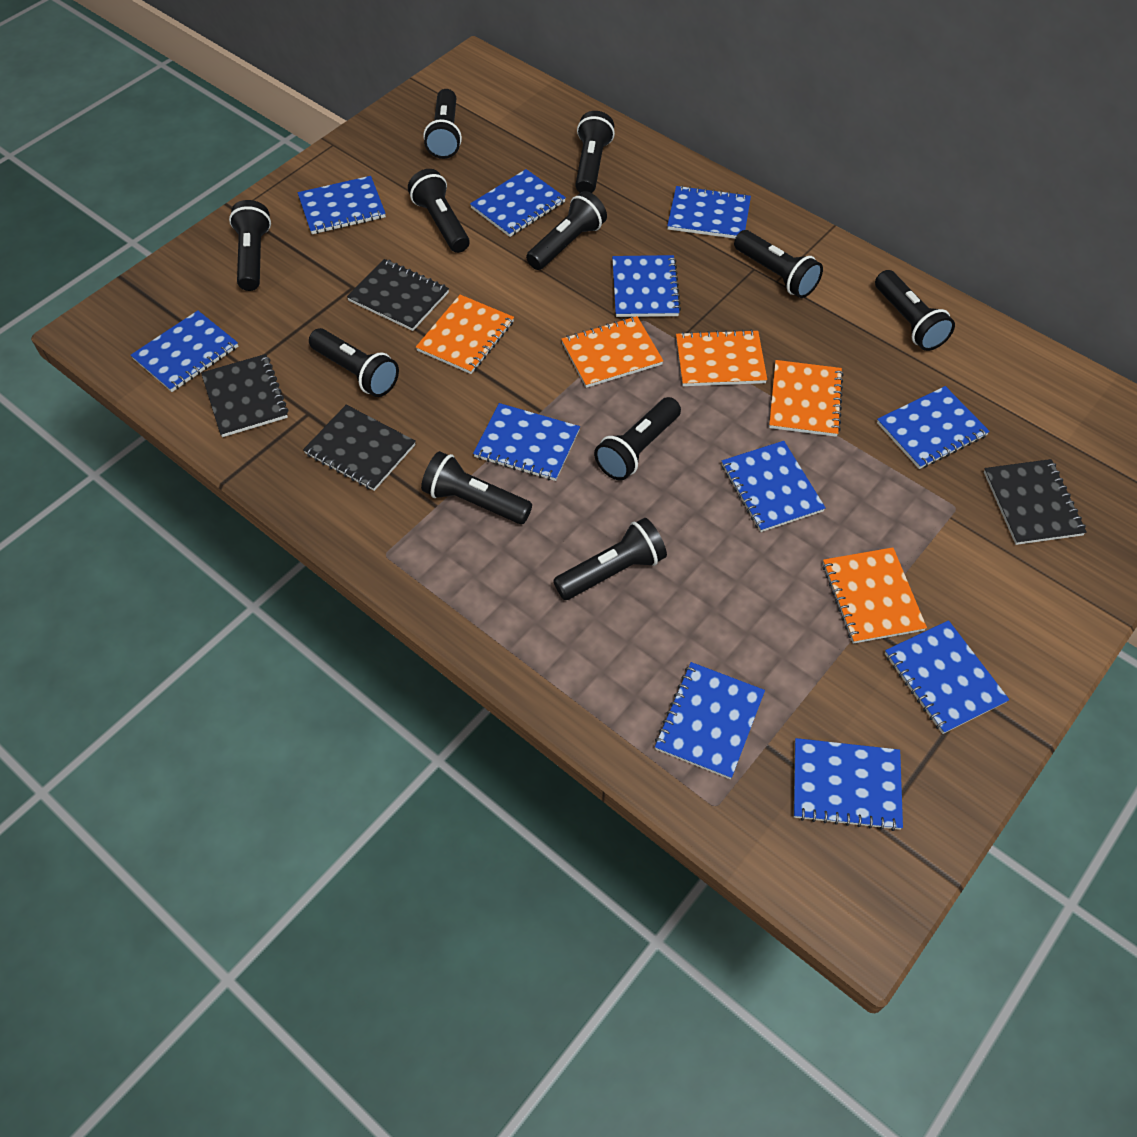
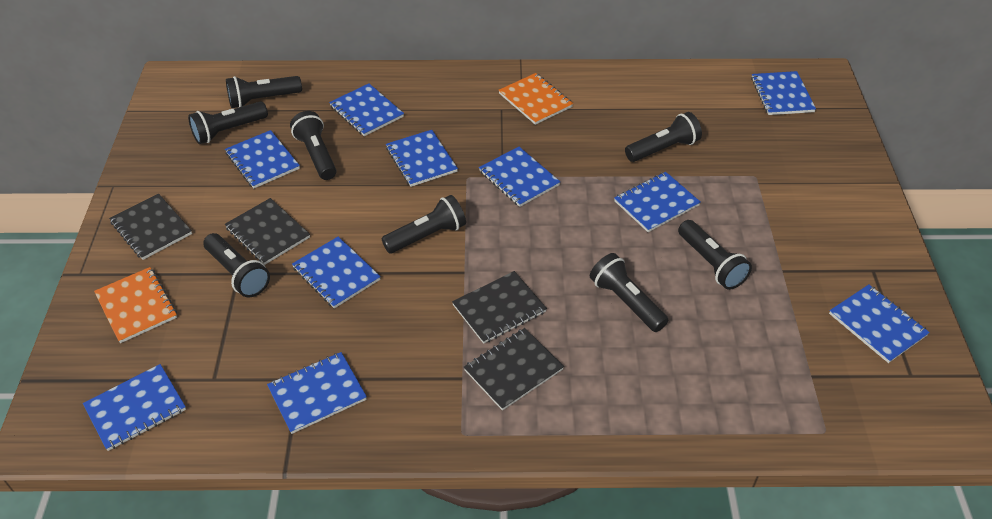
black flashlight: [229,200,271,291] [309,328,399,397] [408,169,470,253] [421,451,532,524] [423,89,462,159] [526,191,607,270] [553,518,667,600] [575,111,615,193] [594,397,681,481] [734,230,823,298] [875,270,955,351] = 11 -> [188,101,268,144] [203,233,270,298] [226,76,302,108] [290,111,336,180] [382,195,466,253] [590,253,668,332] [625,112,702,162] [678,220,752,290] = 8
blue notebook: [131,310,238,392] [298,176,386,234] [470,169,566,237] [473,403,580,481] [612,255,681,317] [655,662,765,779] [667,185,751,239] [722,441,826,532] [794,738,903,831] [877,386,990,469] [885,620,1009,734] = 11 -> [83,364,186,451] [225,130,300,188] [267,352,367,434] [292,237,381,308] [329,83,404,136] [386,130,458,187] [479,147,560,207] [614,172,701,232] [751,71,816,115] [829,285,930,363] = 10
orange notebook: [416,295,514,374] [561,316,664,388] [676,329,767,386] [769,360,843,437] [822,547,927,644] = 5 -> [94,267,177,343] [498,73,573,125] = 2

